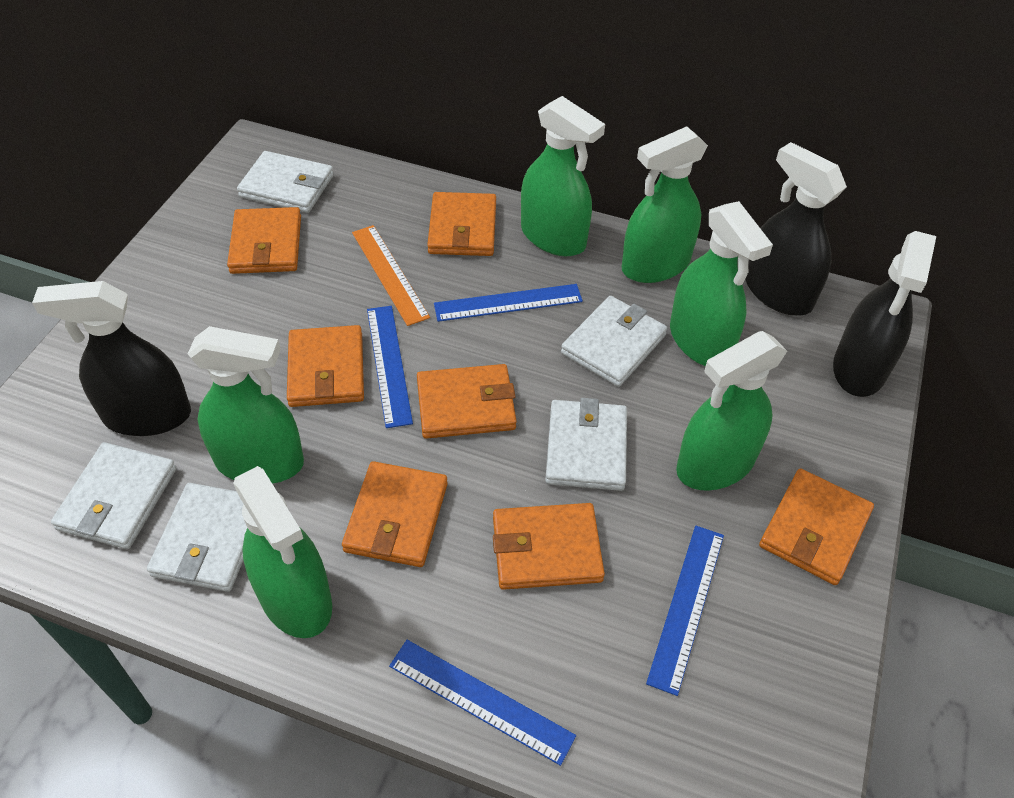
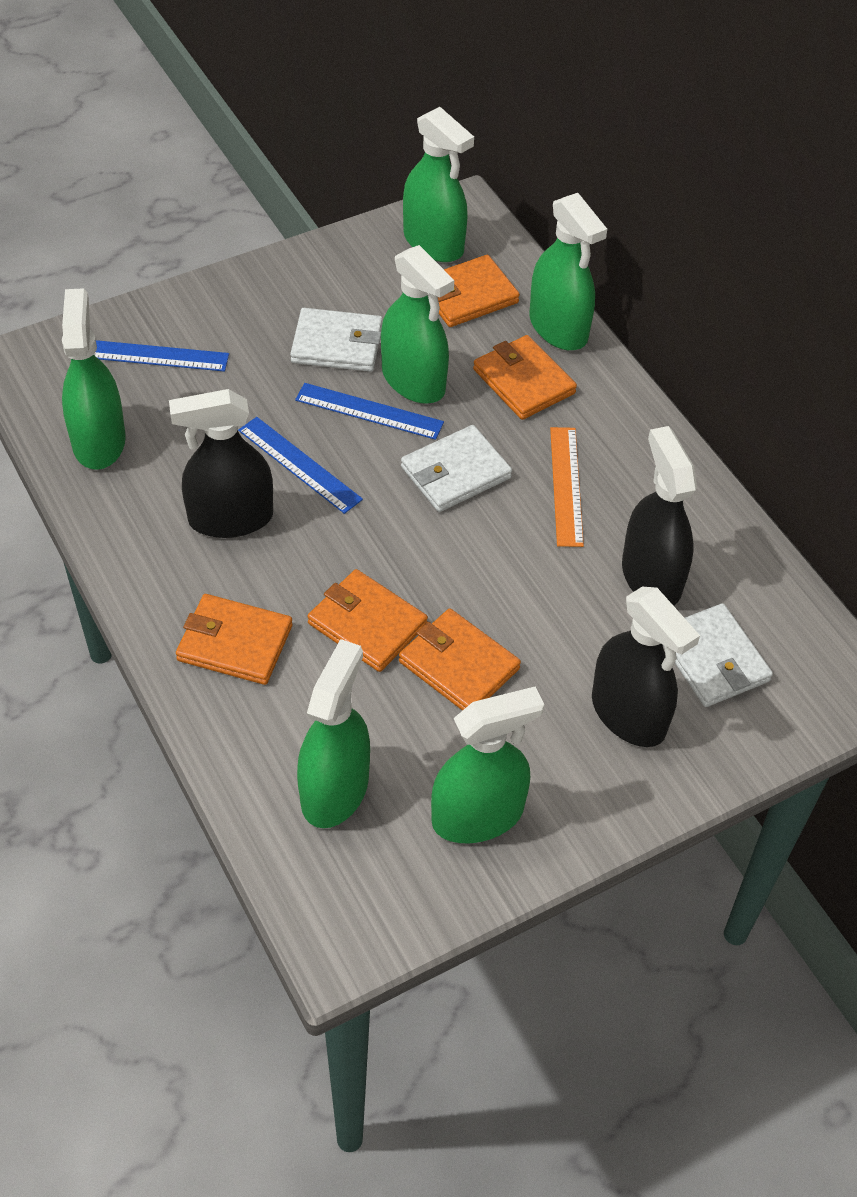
blue ruler: [367,306,413,428] [389,640,576,766] [434,284,583,322] [646,526,724,696] = 4 -> [94,340,229,372] [238,417,363,514] [295,383,444,440] = 3
orange wallet: [227,207,301,274] [287,325,364,407] [342,461,448,567] [417,364,516,439] [427,192,496,256] [493,503,605,590] [759,468,874,585] = 7 -> [176,594,293,685] [307,569,428,672] [399,608,521,711] [438,255,520,327] [473,335,577,420] = 5
white wallet: [51,442,176,549] [147,483,247,592] [237,151,334,213] [545,398,627,491] [561,296,668,387] = 5 -> [290,308,383,372] [401,425,512,512] [663,603,773,707] = 3

